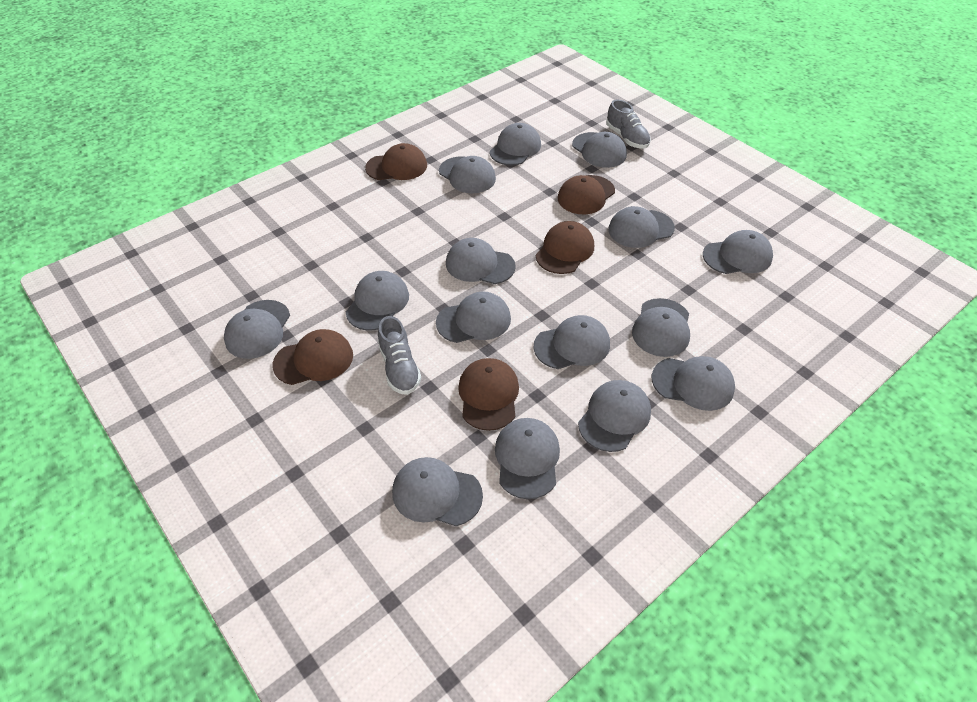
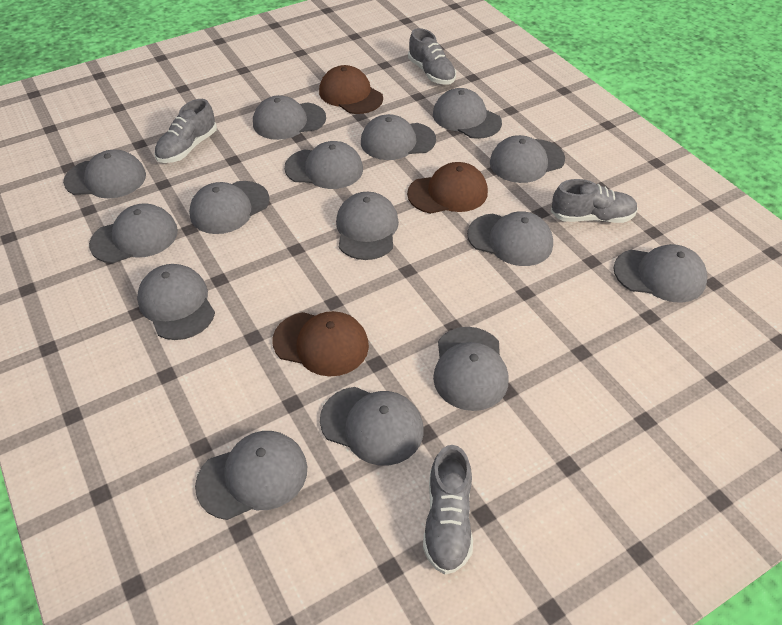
brown cap: [273,329,353,385] [365,143,427,180] [458,358,519,431] [536,221,594,274] [558,175,615,214] = 5 -> [273,311,369,377] [319,65,383,114] [407,162,488,214] = 3
grey shoe: [378,316,421,395] [606,100,651,149] = 2 -> [155,99,217,163] [408,28,456,85] [423,445,473,574] [551,179,638,223] = 4

